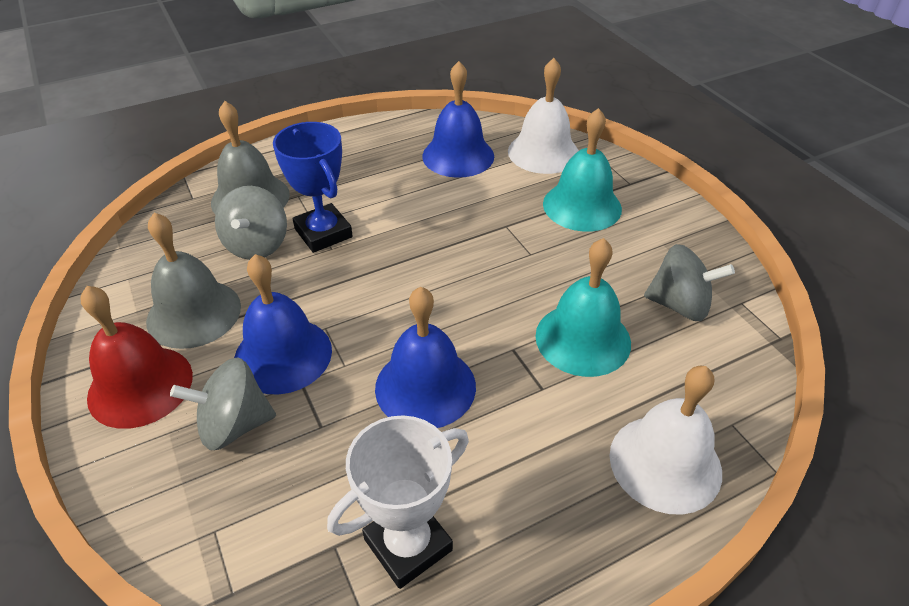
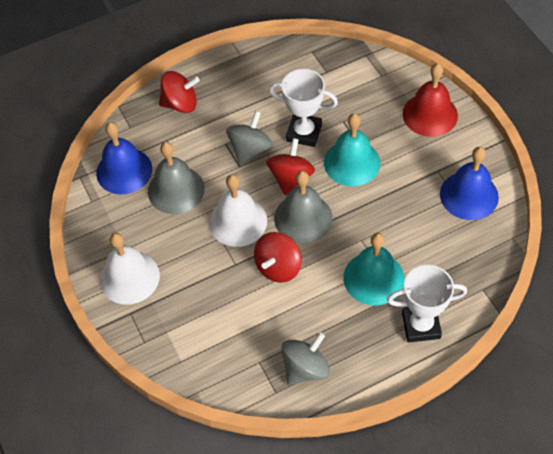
blue bell: [234,254,332,394] [375,287,476,428] [422,61,494,178] = 3 -> [96,122,152,194] [440,147,499,220] = 2
blue trophy: [273,122,353,253] = 1 -> none = 0
grey spinning top: [170,357,276,450] [215,186,287,260] [644,244,735,321] = 3 -> [226,111,272,165] [281,332,330,385] = 2
red spinning top: none = 0 -> [159,71,200,113] [254,232,302,283] [266,138,315,195] = 3
white trophy: [327,415,469,589] = 1 -> [269,69,338,147] [387,265,467,342] = 2

